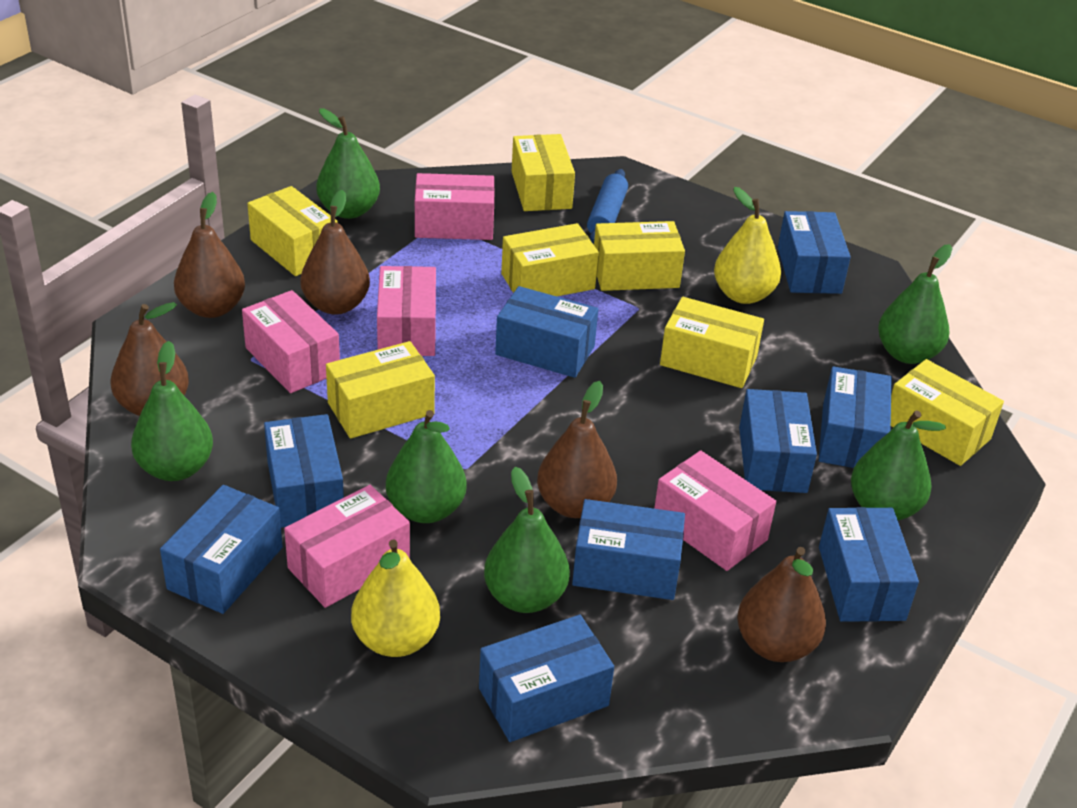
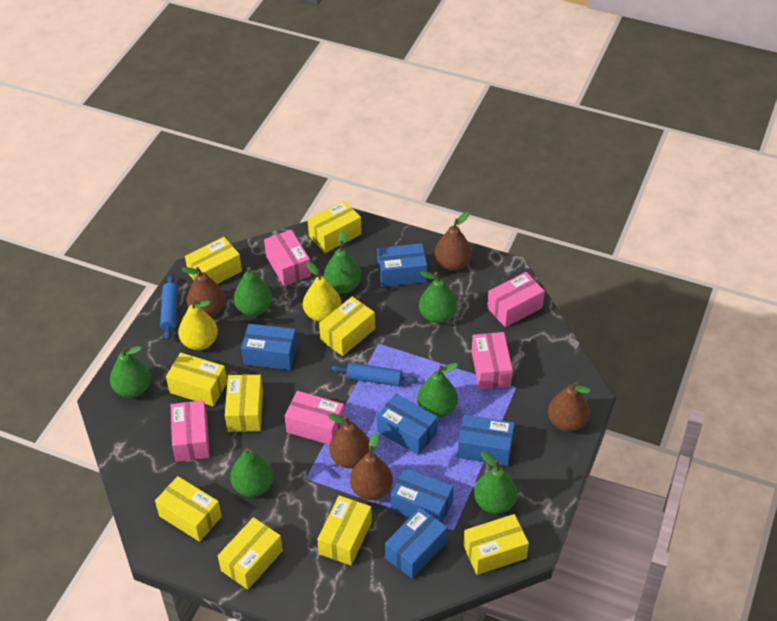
blue box: [160,485,283,614] [264,414,344,528] [479,615,614,742] [495,286,598,378] [572,499,685,600] [739,389,817,493] [778,211,851,294] [819,366,892,468] [819,507,919,622] = 9 -> [241,324,297,370] [377,243,427,287] [377,394,438,455] [385,507,448,579] [391,468,454,523] [458,415,515,466] = 6
blue rolling pin: [587,169,628,244] = 1 -> [160,275,178,340] [332,363,418,386] = 2
green pear: [131,341,213,481] [316,108,380,219] [386,410,467,523] [484,467,570,613] [851,410,946,520] [878,244,952,364] = 6 -> [110,346,151,398] [230,448,273,497] [234,267,272,316] [324,230,361,293] [417,363,458,418] [419,271,457,323] [474,451,518,514] = 7
yellow box: [247,186,338,276] [326,341,435,439] [501,223,599,296] [512,134,575,211] [594,221,685,291] [660,297,764,388] [891,359,1004,466] = 7 -> [155,476,222,542] [166,353,227,406] [185,237,242,284] [218,517,283,590] [225,375,263,432] [308,200,362,253] [317,495,372,565] [319,296,375,356] [463,514,529,575] = 9

